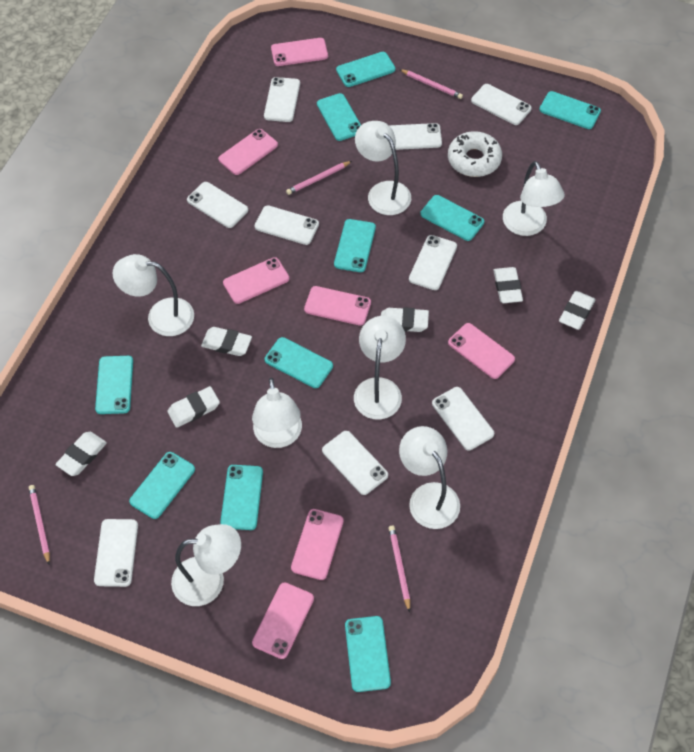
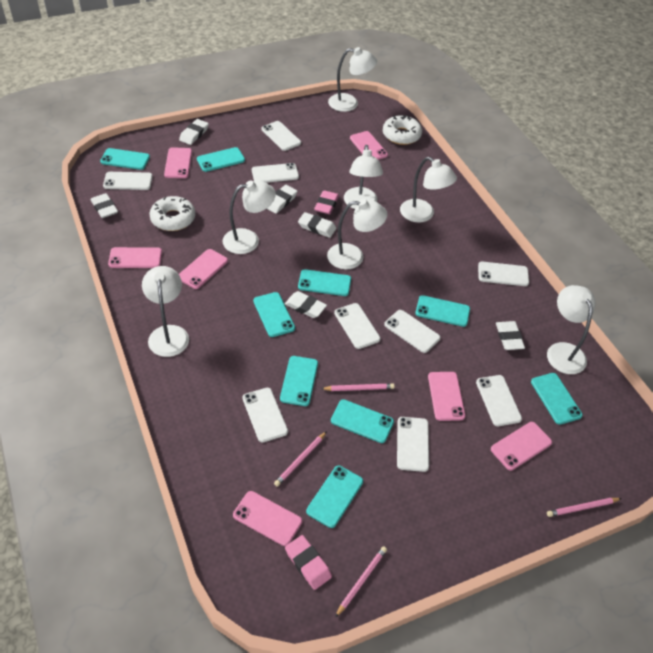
pink eraser: none = 0 -> [285,535,332,590] [314,190,339,214] = 2
turquoise phone: [95,356,133,414] [129,452,195,519] [220,465,263,530] [265,337,333,388] [317,93,361,141] [334,219,376,272] [336,52,395,87] [345,616,391,692] [420,195,484,241] [539,91,601,129] = 10 -> [100,148,150,170] [197,147,245,172] [253,292,295,337] [280,356,318,406] [298,269,351,296] [306,466,363,528] [331,399,394,443] [415,295,470,327] [531,373,583,425] = 9
white donut: [448,131,502,177] = 1 -> [149,196,195,231] [383,115,422,145] = 2

